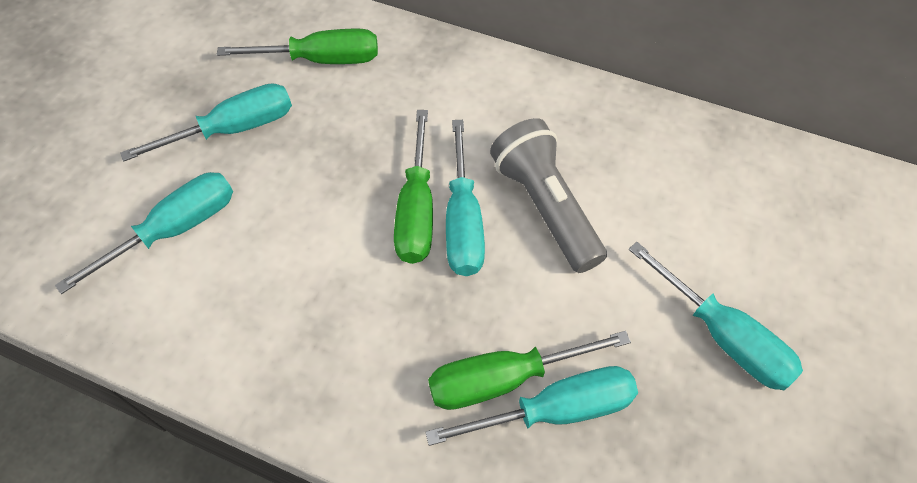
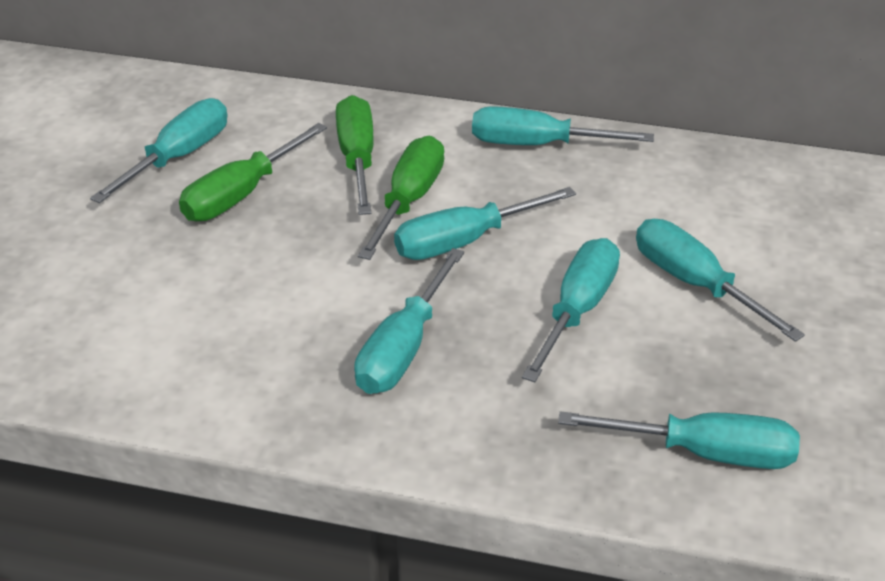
grey flashlight: [490,118,607,273] = 1 -> none = 0
turquoise screwdriver: [55,172,233,294] [120,83,292,162] [425,366,638,446] [446,120,485,276] [629,242,803,390] = 5 -> [90,98,227,203] [354,248,464,394] [394,187,576,260] [472,106,654,145] [522,238,620,382] [558,411,800,469] [636,219,805,342] = 7

